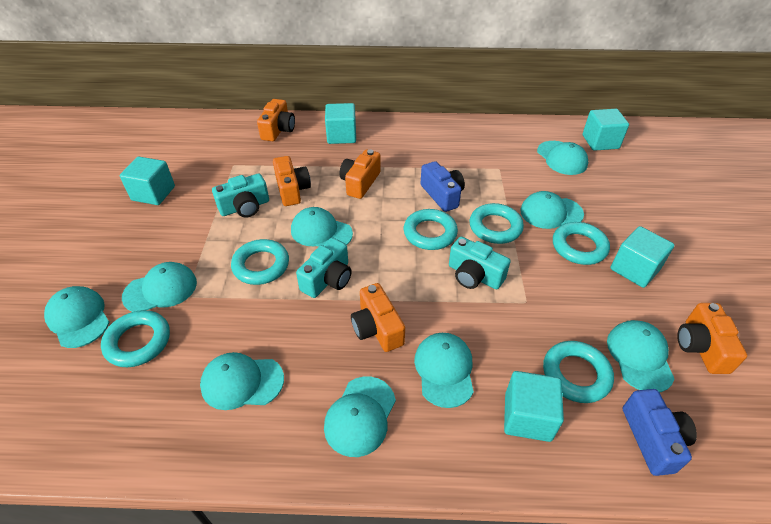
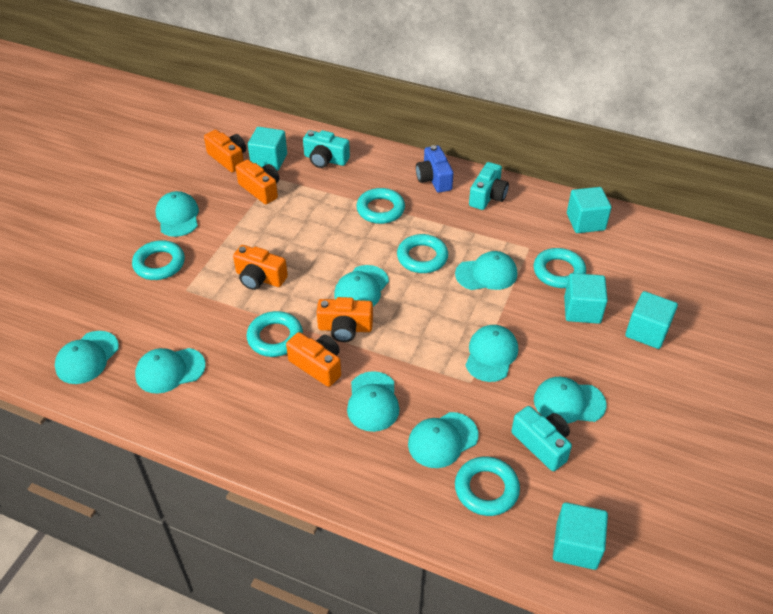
blue camera: [420,161,465,212] [623,389,697,476] = 2 -> [416,145,453,193] = 1

